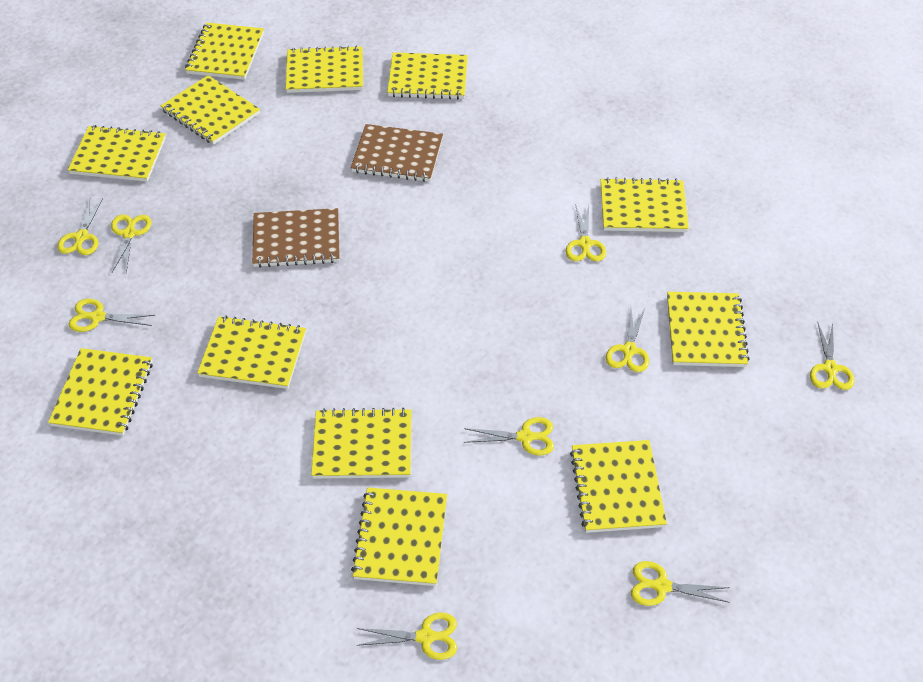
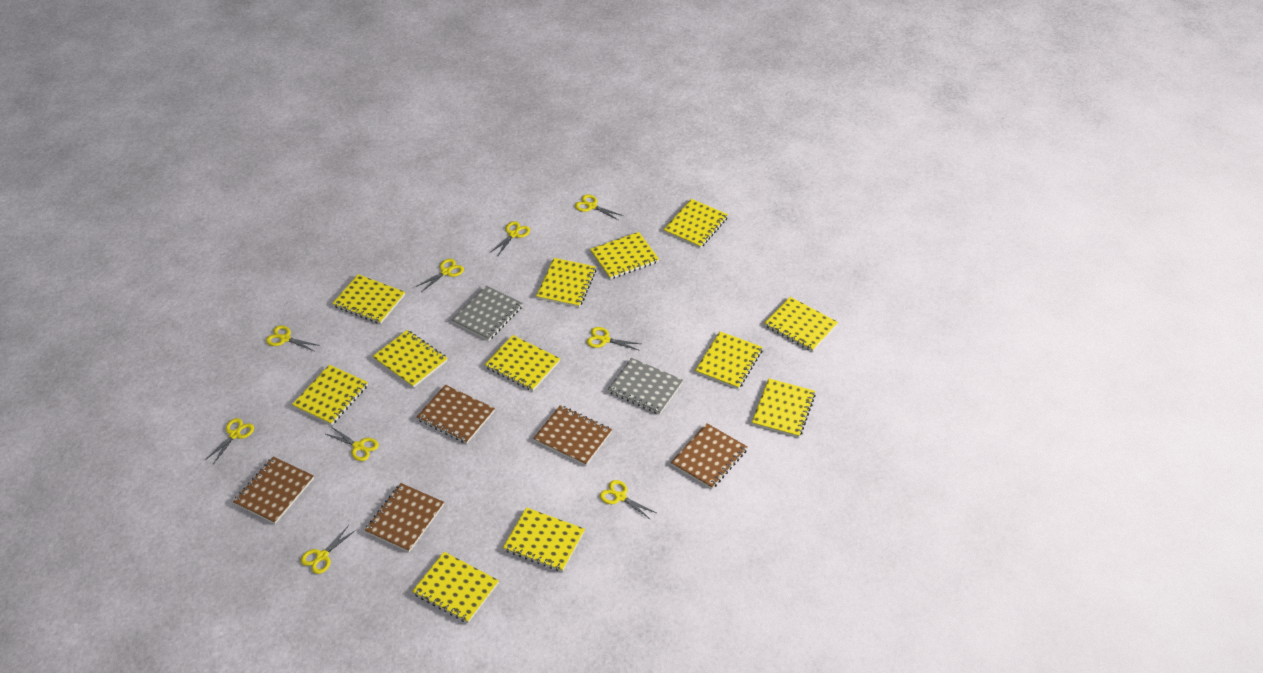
brown notebook: [252,208,340,268] [351,124,443,182] = 2 -> [233,457,314,524] [365,483,444,552] [417,385,495,444] [533,405,612,466] [671,423,748,489] = 5
grey notebook: none = 0 -> [452,285,523,341] [608,358,683,414] = 2

